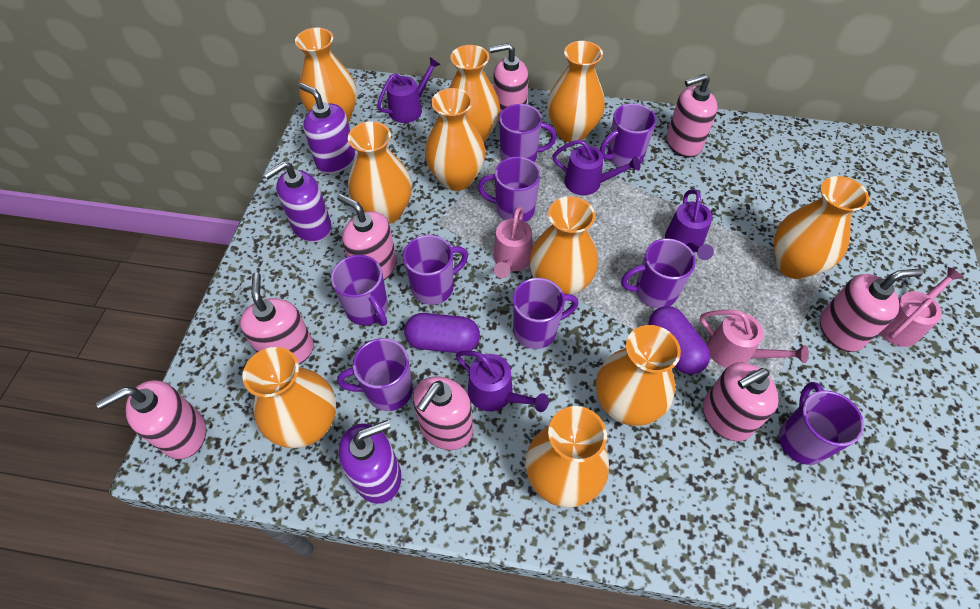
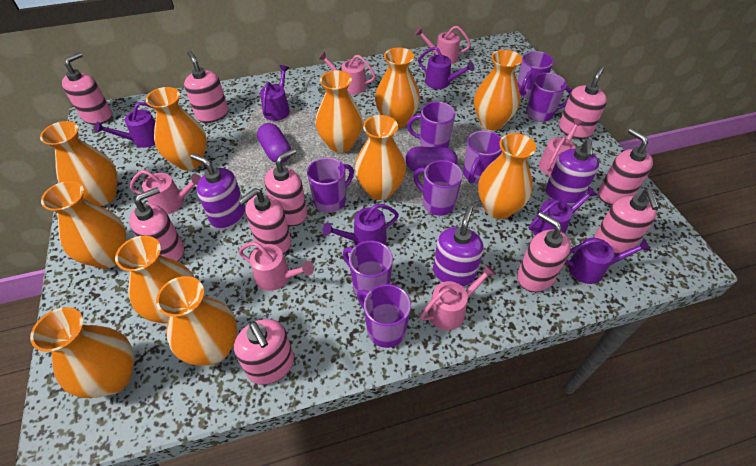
orange vase: [242,347,336,448] [295,28,357,123] [348,121,412,224] [425,88,486,191] [449,45,500,142] [525,406,609,508] [529,196,598,295] [547,41,605,142] [596,325,681,426] [774,176,869,279] = 10 -> [30,307,134,398] [40,121,117,206] [41,181,126,269] [115,236,195,324] [146,87,207,170] [156,276,237,366] [315,70,363,153] [355,115,406,200] [375,48,420,128] [474,50,522,130] [478,133,536,219] = 11
pink soap dispenser: [96,380,206,459] [240,272,314,364] [337,194,397,280] [413,376,473,450] [490,43,529,123] [667,74,718,157] [703,363,779,441] [820,269,923,352] = 8 -> [62,52,112,125] [129,187,184,262] [184,51,228,123] [234,319,294,385] [238,188,291,254] [264,148,307,226] [517,212,571,292] [559,66,607,139] [594,189,659,254] [598,128,653,205] = 10
pink watering can: [493,207,532,278] [700,310,809,368] [880,267,964,347] = 3 -> [130,170,201,214] [239,242,314,291] [319,52,376,94] [415,26,471,64] [420,264,496,330] [539,118,584,176] = 6
purple mug: [331,255,388,326] [337,338,413,411] [403,235,468,305] [478,157,540,222] [499,104,557,162] [513,278,578,349] [600,104,657,167] [621,238,696,308] [779,382,864,465] = 9 -> [307,157,354,213] [343,241,393,300] [357,284,411,348] [407,102,455,148] [413,160,463,216] [463,131,502,184] [517,51,554,99] [526,73,572,122] = 8
purple watering can: [377,57,441,123] [456,351,549,412] [552,139,640,195] [665,189,714,260] = 4 -> [95,102,155,148] [260,65,290,121] [322,204,399,245] [418,47,475,89] [529,186,597,235] [565,238,651,284] = 6

